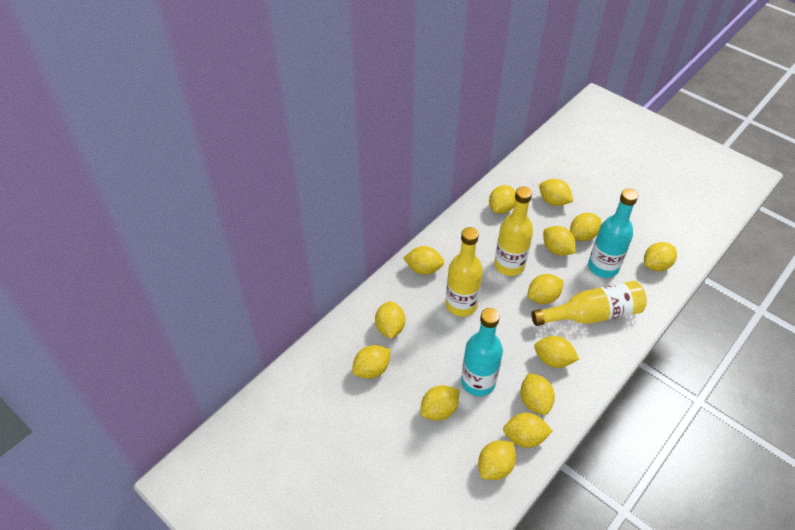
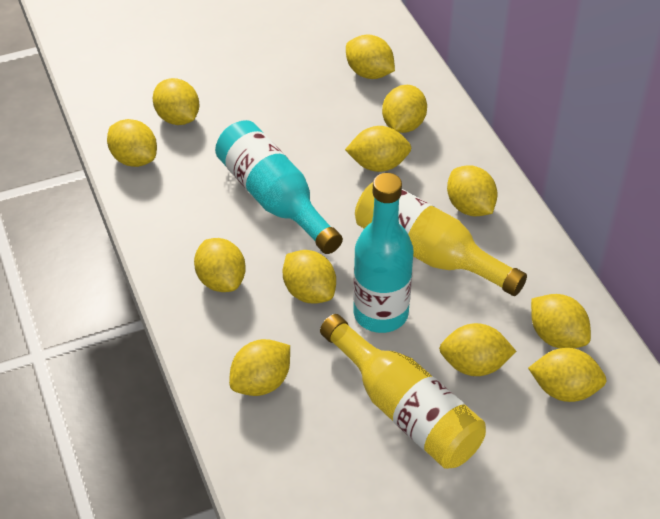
yellow bottle: [446,227,483,317] [494,186,533,276] [532,281,647,326] = 3 -> [320,314,486,469] [355,182,527,296] = 2
yellow lemon: [352,345,391,379] [375,301,405,339] [403,246,444,275] [420,385,459,421] [478,440,516,480] [489,185,516,214] [503,413,553,448] [521,373,555,415] [528,274,564,304] [534,336,579,368] [539,179,573,206] [543,226,576,256] [570,213,601,241] [644,242,677,271] = 14 -> [107,119,157,167] [152,78,199,125] [194,238,246,292] [229,339,290,396] [283,250,336,304] [345,126,411,172] [346,35,395,79] [382,85,427,133] [439,323,516,376] [447,166,498,216] [528,348,607,402] [531,294,591,348] = 12

